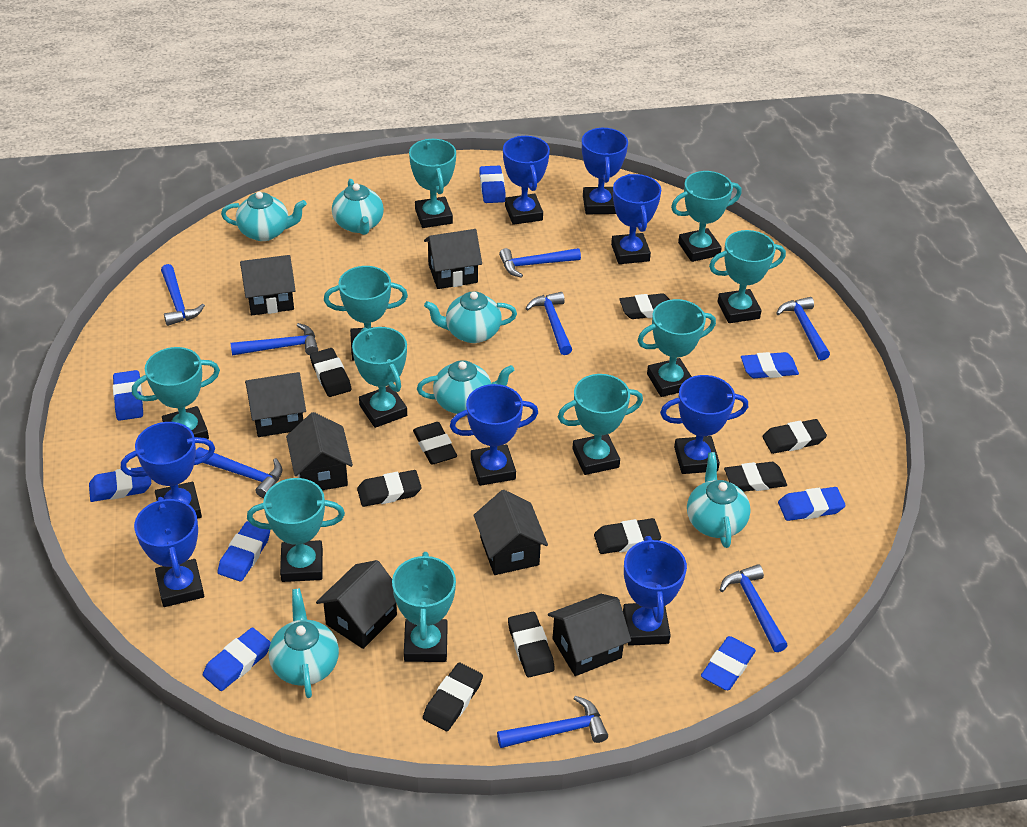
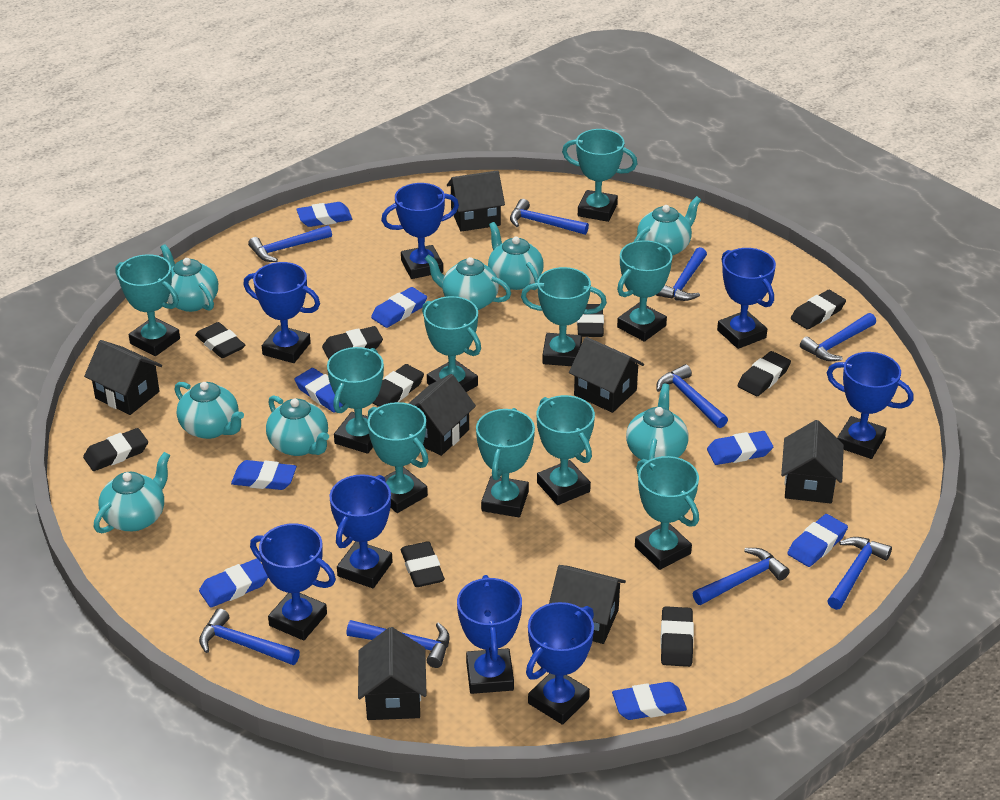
blue hammer: [161,264,205,326] [195,447,282,498] [231,323,318,355] [497,696,608,748] [499,248,581,278] [525,292,572,355] [720,564,788,652] [776,297,830,360] = 8 -> [199,608,300,665] [248,225,332,262] [346,620,450,668] [510,199,589,235] [656,247,707,301] [656,364,728,428] [692,548,790,605] [800,313,876,361] [827,537,892,610] = 9
turquoise teapot: [221,192,307,241] [269,588,339,698] [332,179,384,235] [417,360,514,414] [424,291,517,343] [687,452,751,548] = 6 -> [94,452,170,533] [160,244,218,312] [175,382,244,439] [266,395,329,456] [424,254,511,310] [488,222,544,290] [626,384,689,460] [634,196,701,256] = 8

